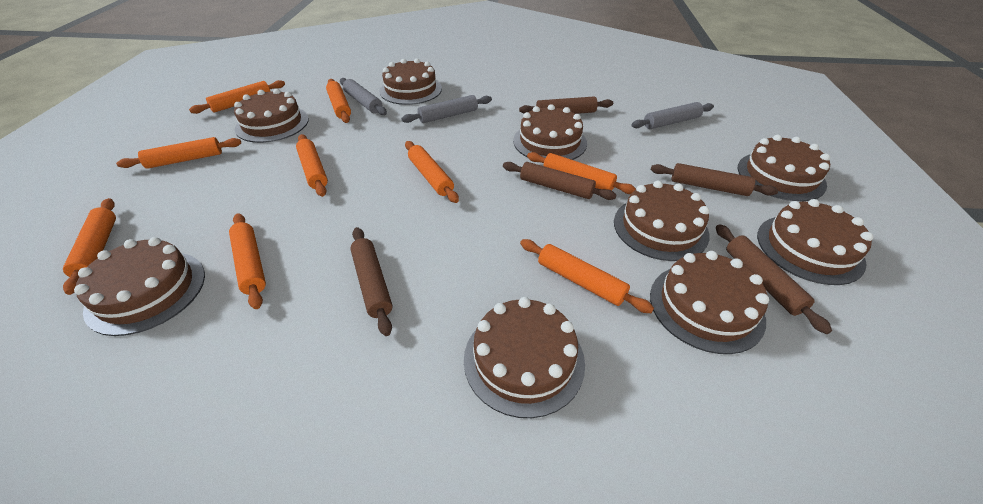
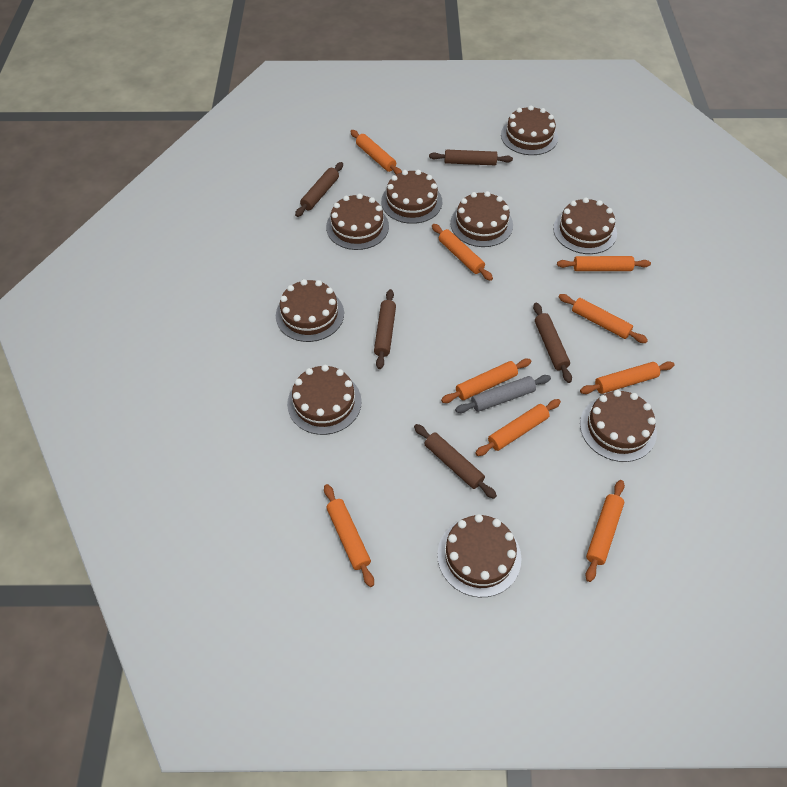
grey rolling pin: [340,78,387,115] [401,95,492,123] [631,102,714,129] = 3 -> [455,375,551,413] = 1

